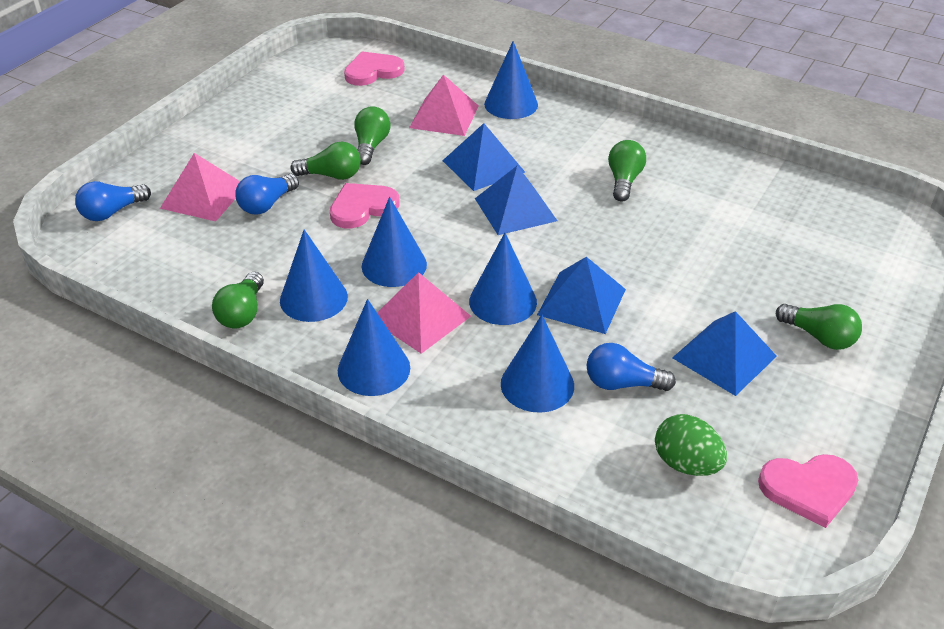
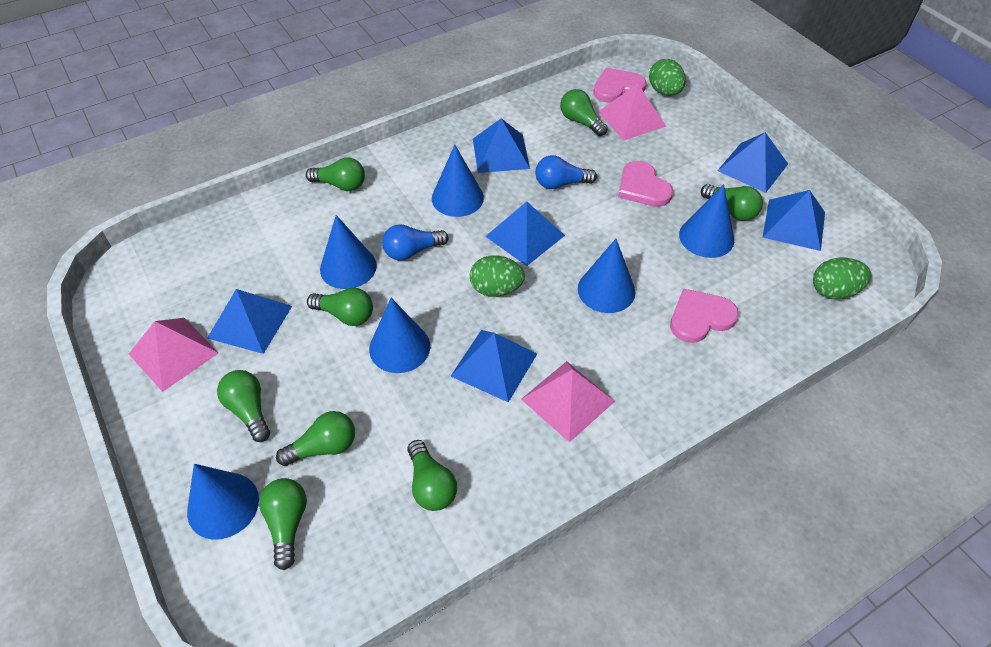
blue light bulb: [75,181,151,221] [235,174,299,215] [587,343,676,391] = 3 -> [382,224,449,260] [535,155,597,189] = 2
blue pyramid: [442,123,525,191] [475,166,557,235] [537,257,626,334] [672,311,777,396] = 4 -> [207,289,292,354] [451,330,537,402] [473,118,530,173] [485,202,565,266] [717,132,788,193] [762,190,825,251] = 6
green egg: [655,414,727,476] = 1 -> [470,255,525,297] [649,59,686,96] [813,257,871,299] = 3
green light bulb: [212,272,264,328] [290,142,361,180] [354,106,391,165] [608,140,646,201] [776,304,862,350] = 5 -> [217,370,270,442] [259,478,307,570] [276,411,355,466] [306,157,365,191] [307,288,373,326] [407,440,457,511] [560,89,608,136] [701,184,763,221] = 8

